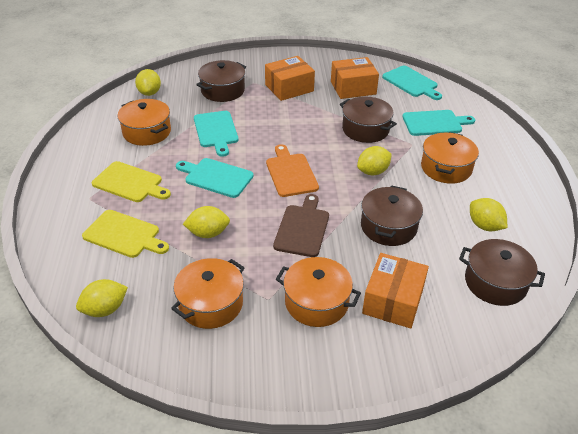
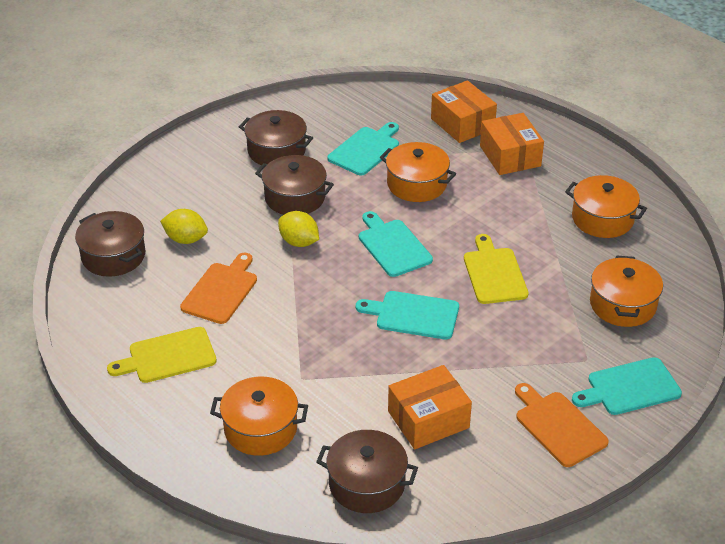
brown cutting board: [273,194,329,257] = 1 -> none = 0
orange cutting board: [266,144,319,197] = 1 -> [180,253,257,324] [515,383,609,467] = 2
yellow lemon: [76,279,128,317] [135,69,161,96] [183,206,230,238] [357,146,392,175] [470,198,507,231] = 5 -> [160,209,208,244] [278,211,319,247] = 2

